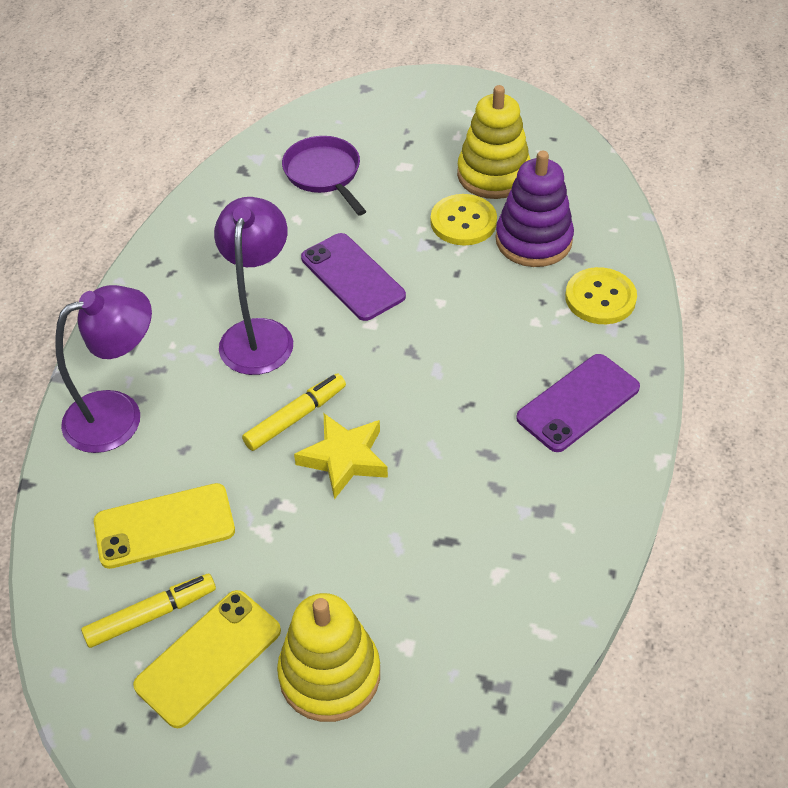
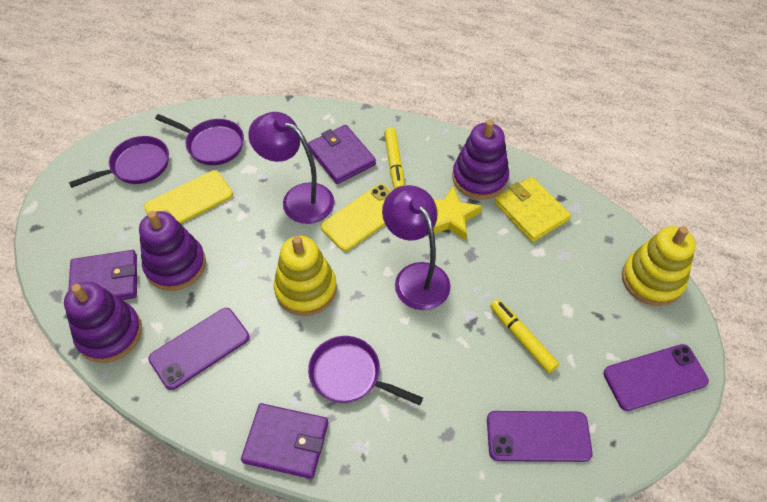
purple pan: [282,136,366,216] = 1 -> [69,136,169,188] [155,114,244,165] [308,336,423,405] = 3
purple phone: [301,233,406,321] [516,354,640,452] = 2 -> [148,308,249,390] [487,411,593,462] [603,344,709,411] = 3
purple stacking toy: [495,151,574,267] = 1 -> [64,282,142,363] [139,211,206,291] [452,119,509,199] = 3
purple wallet: none = 0 -> [68,250,137,300] [241,403,329,479] [308,125,376,184] = 3
yellow button: [431,194,497,245] [565,267,637,324] = 2 -> none = 0
yellow wallet: none = 0 -> [494,177,571,242] = 1

